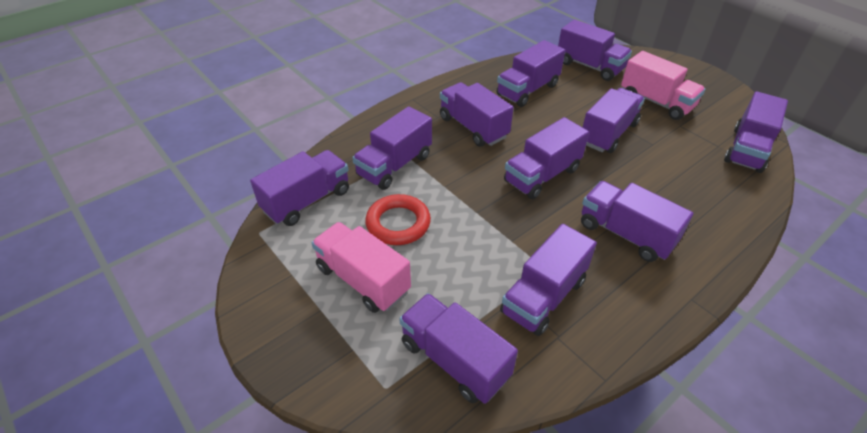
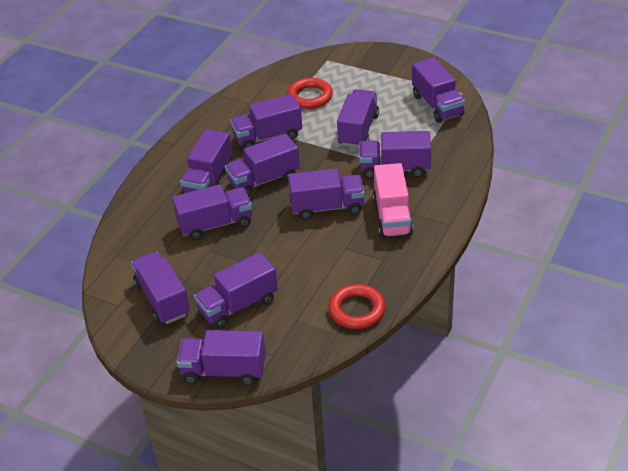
pink truck: [311,222,411,313] [621,51,706,120] = 2 -> [373,163,413,238] = 1
red ring: [365,194,431,245] = 1 -> [287,78,333,109] [329,284,386,329] = 2

